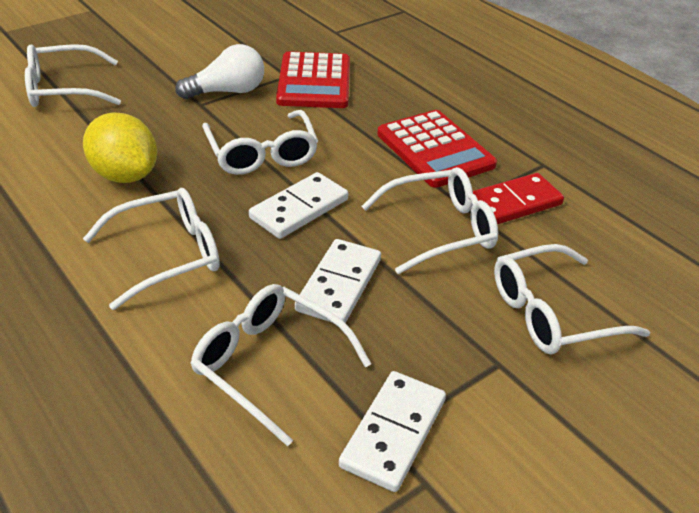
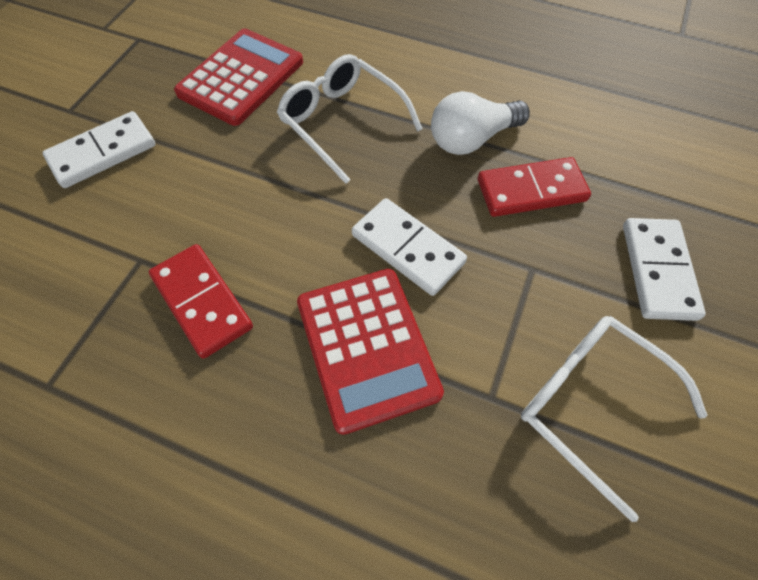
red domino: [470,173,564,224] = 1 -> [149,244,253,359] [478,157,591,217] = 2
white glasses: [25,44,121,107] [83,188,220,310] [190,284,371,446] [202,110,318,175] [361,167,498,274] [494,244,650,354] = 6 -> [277,54,423,184] [521,316,708,522] = 2
yellow lemon: [83,113,157,183] = 1 -> none = 0

